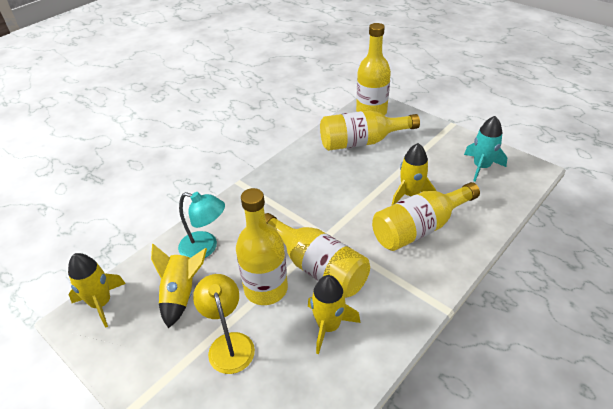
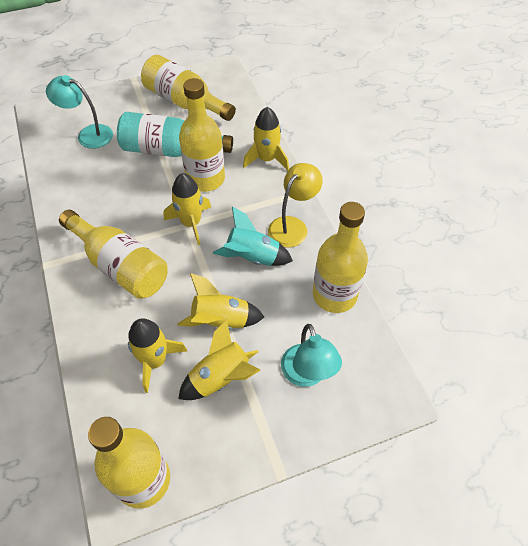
turquoise bottle: none = 0 -> [117,112,233,157] = 1
turquoise lamp: [178,192,225,258] = 1 -> [46,75,113,149] [281,324,342,387] = 2
yellow rocket: [68,253,126,328] [151,244,207,328] [308,275,360,354] [391,143,436,206] = 4 -> [128,318,187,393] [163,173,211,245] [177,273,264,330] [178,319,261,400] [243,107,289,170] = 5

